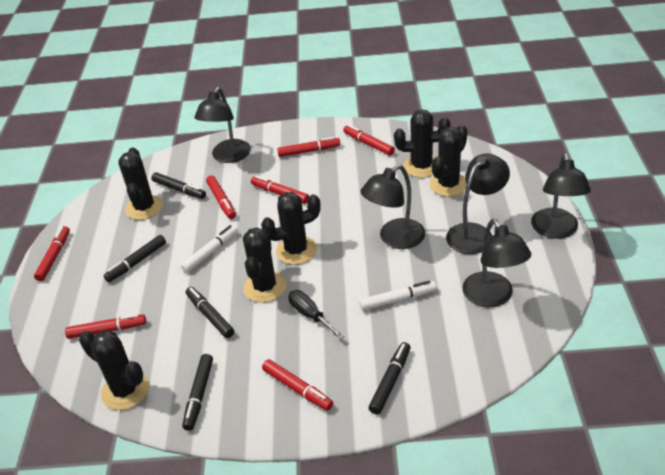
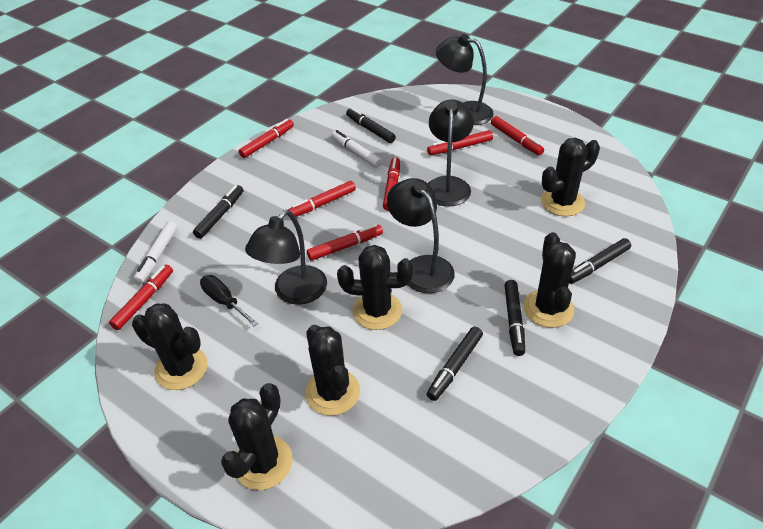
black lamp: [194,87,251,163] [361,165,425,249] [446,153,510,254] [462,219,531,307] [531,153,591,239] = 5 -> [245,210,327,305] [387,178,455,293] [428,99,474,206] [436,34,494,125] = 4

